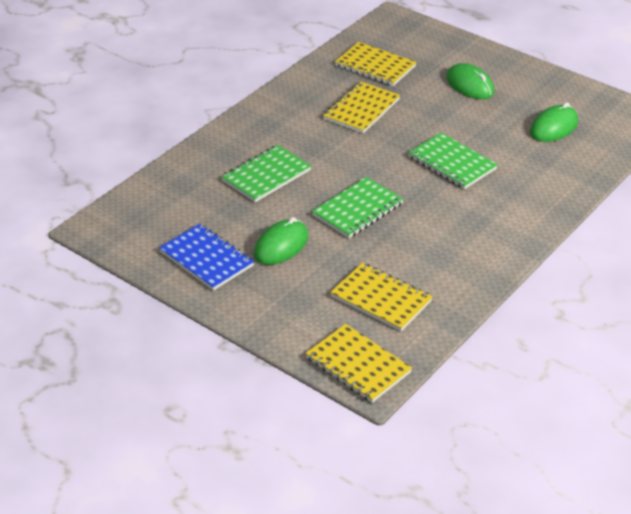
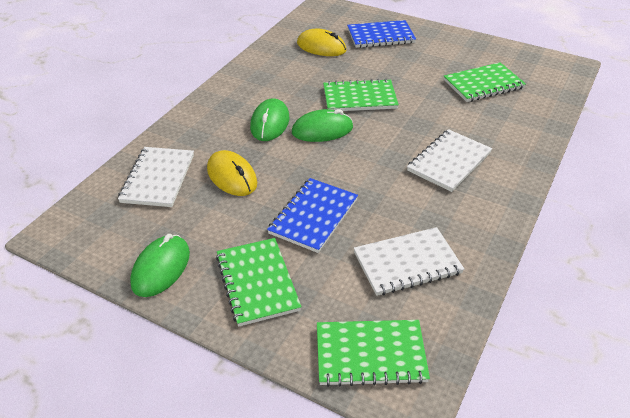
blue notebook: [159,224,254,291] = 1 -> [267,178,358,253] [347,20,416,48] = 2
green notebook: [221,145,311,202] [312,177,404,238] [408,133,498,189] = 3 -> [216,238,302,327] [317,320,430,387] [323,79,399,111] [444,62,526,102] = 4
white notebook: none = 0 -> [118,147,194,207] [354,227,464,296] [407,129,492,192] = 3
yellow mouse: none = 0 -> [207,150,257,196] [297,29,347,56] = 2
yellow notebook: [306,324,412,403] [323,81,400,133] [330,263,433,331] [335,42,417,86] = 4 -> none = 0

